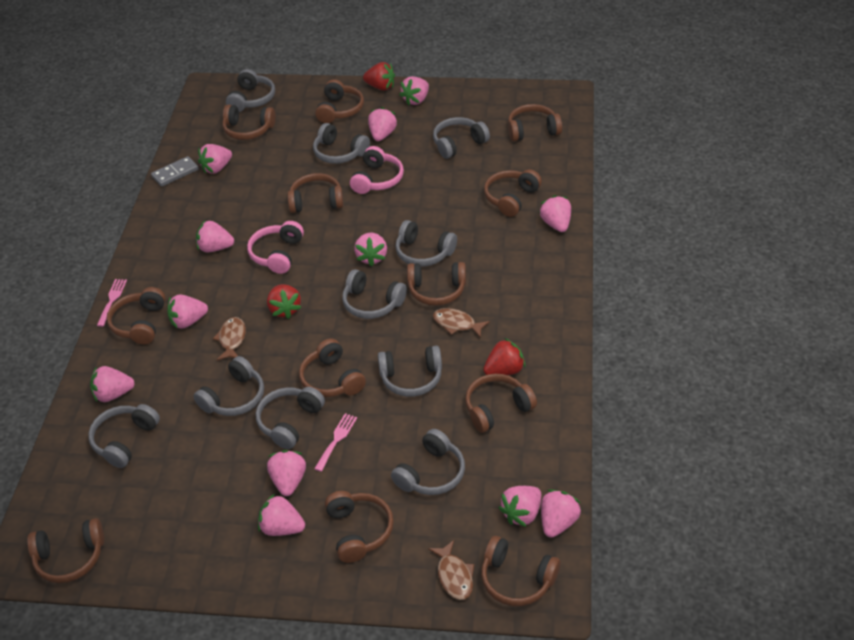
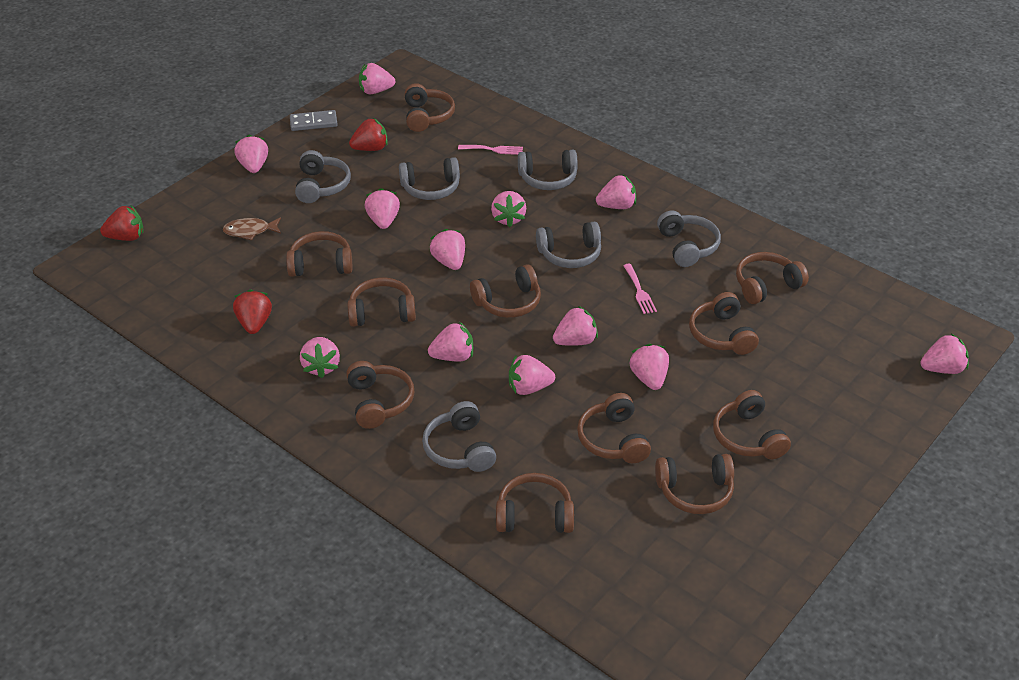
brown fish: [213,317,246,360] [428,540,474,600] [433,308,490,338] = 3 -> [223,217,281,241] = 1
brown headphones: [27,518,104,583] [106,287,166,345] [222,105,276,140] [287,173,343,213] [299,338,366,397] [315,79,364,123] [325,491,394,563] [407,262,466,306] [465,374,537,433] [481,536,561,606] [484,169,542,217] [508,104,562,142] = 12 -> [286,231,352,277] [346,361,414,429] [347,278,416,327] [405,83,455,132] [470,264,541,318] [496,473,574,533] [577,393,651,463] [655,454,734,514] [689,292,759,355] [713,390,791,459] [736,252,809,304] = 11
grey headphones: [88,404,160,468] [193,356,264,416] [226,69,275,112] [255,387,325,449] [313,123,370,164] [342,269,407,319] [378,346,442,397] [391,429,465,495] [395,220,457,266] [433,117,490,159] = 10 -> [295,150,351,203] [399,157,460,200] [422,401,496,472] [518,150,578,190] [536,222,601,268] [657,210,721,267] = 6
pink headphones: [247,221,304,274] [350,146,404,194] = 2 -> none = 0

